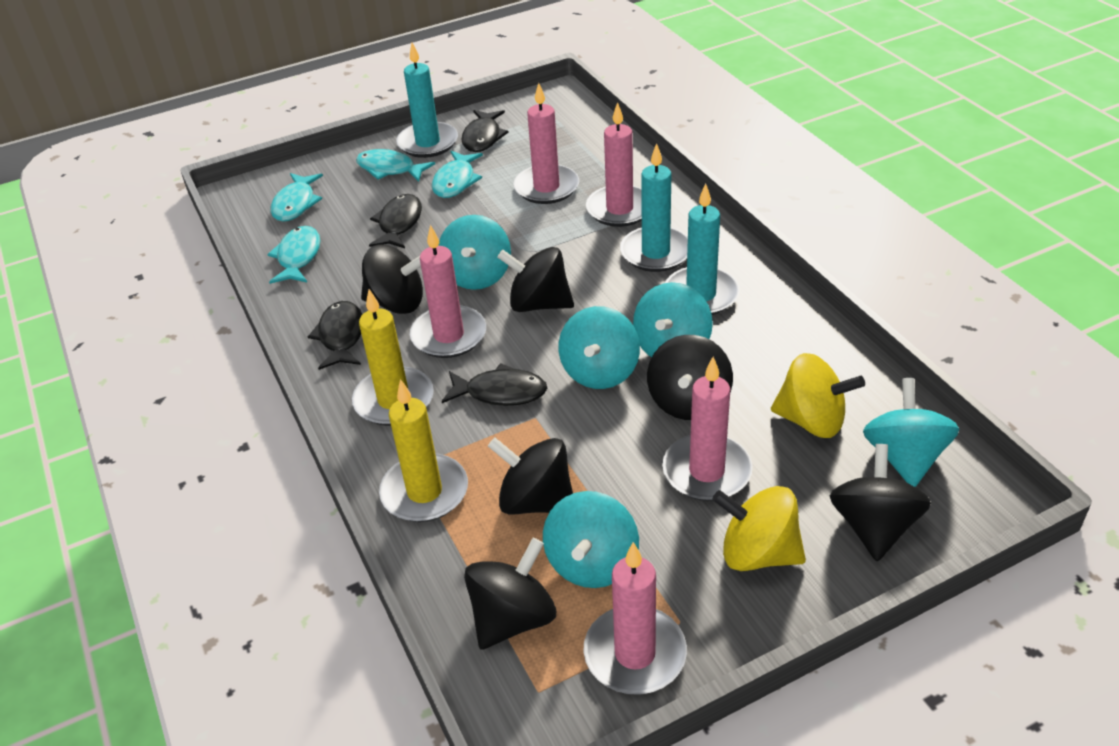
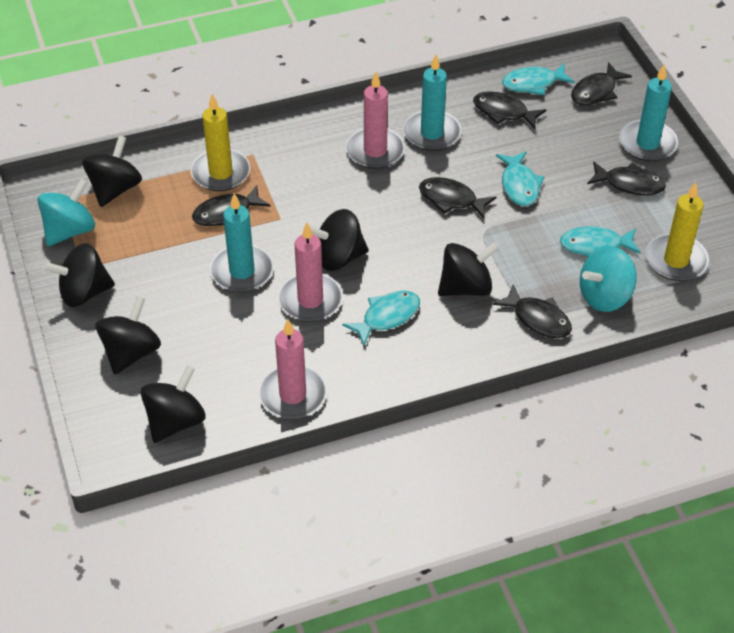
black fish: [308,301,363,370] [369,194,422,248] [442,363,547,406] [461,110,509,152] = 4 -> [192,185,271,226] [419,177,496,219] [473,91,547,129] [492,284,572,338] [571,62,632,105] [587,161,666,196] = 6
pink candle: [410,225,486,358] [513,83,579,204] [583,542,687,695] [586,102,642,227] [662,357,752,501] = 5 -> [259,319,327,419] [278,223,343,322] [346,72,405,169] = 3
turquoise spinning top: [438,215,511,290] [543,491,639,588] [559,306,640,389] [633,282,713,357] [863,378,959,487] = 5 -> [37,179,95,246] [580,246,637,312] = 2
yellow spinning top: [712,486,806,571] [771,353,865,438] = 2 -> none = 0

